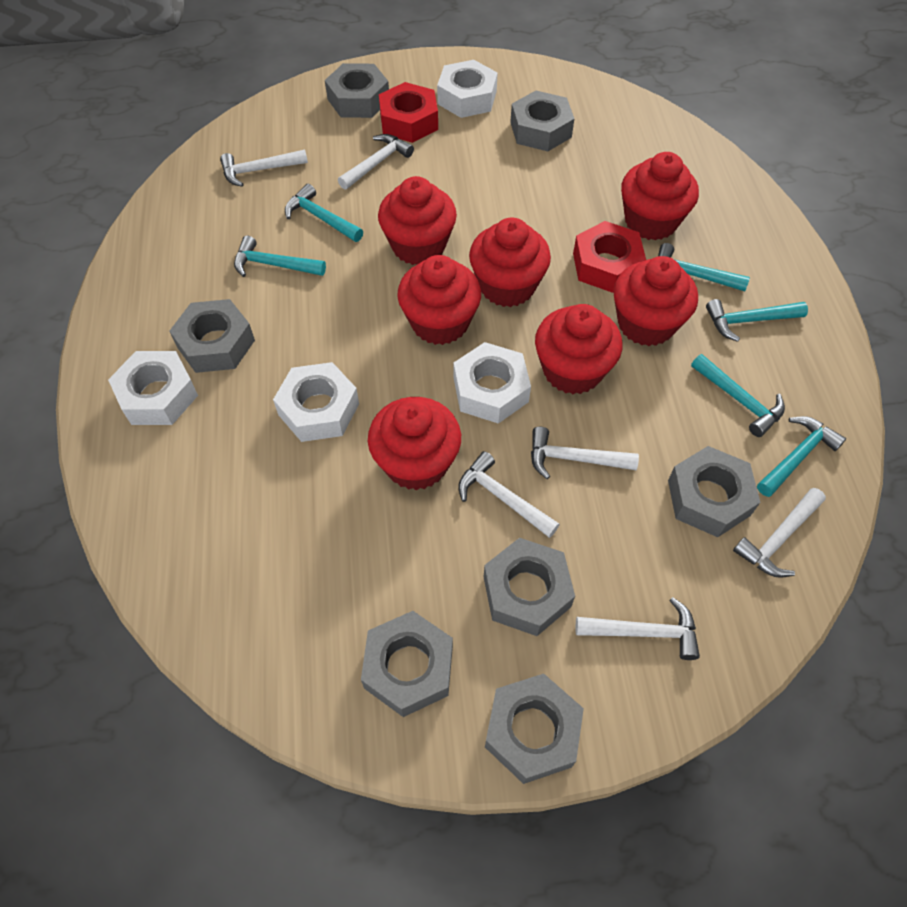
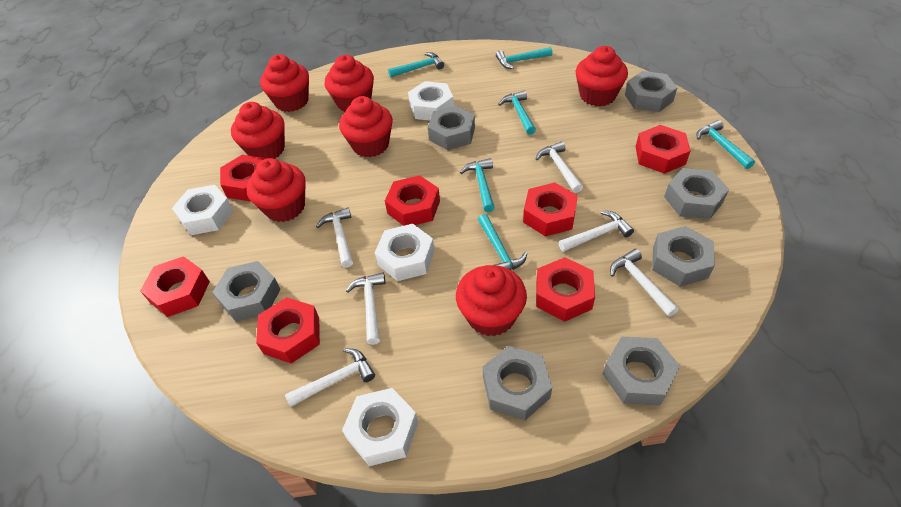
red nut: [379,82,438,143] [573,221,646,293] = 2 -> [140,256,210,317] [220,155,265,201] [256,297,320,364] [385,175,440,226] [523,183,578,237] [536,257,595,322] [636,125,691,174] = 7

